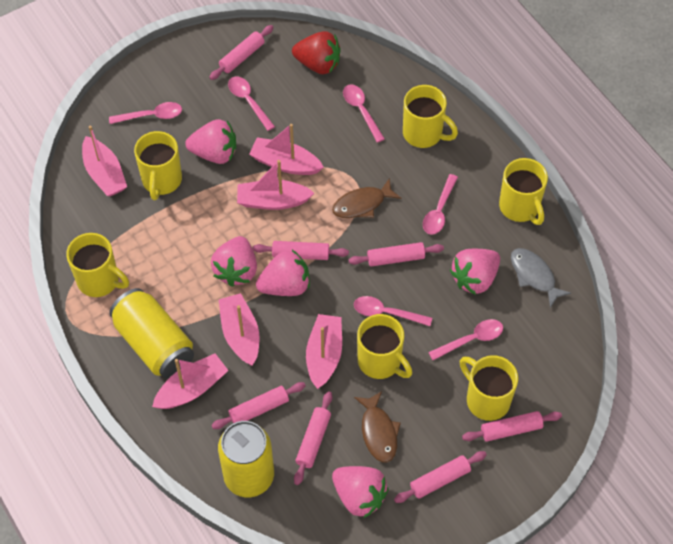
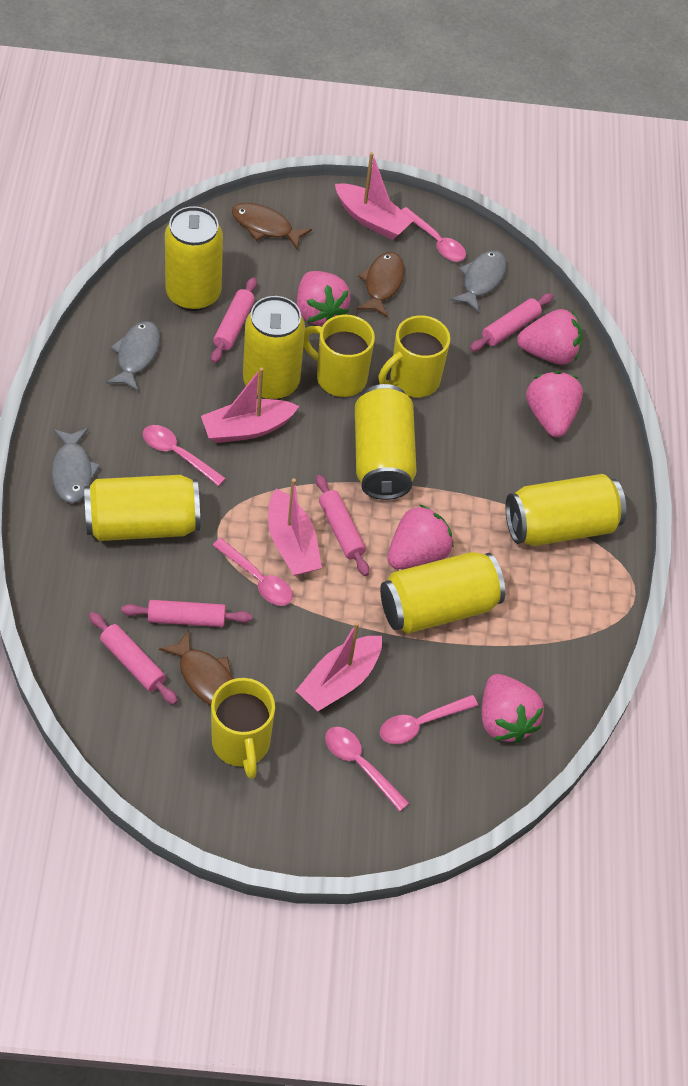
brown fish: [332,178,401,218] [354,391,401,463] = 2 -> [159,630,234,706] [232,203,312,251] [357,252,404,318] = 3
grey fish: [511,248,571,308] = 1 -> [51,428,101,503] [106,321,160,392] [450,250,507,313] = 3
pink boat: [82,125,127,196] [152,353,229,409] [219,293,259,366] [237,160,314,210] [249,124,324,175] [306,314,342,389] = 6 -> [201,367,299,443] [268,478,322,576] [296,622,382,711] [335,152,414,240] = 4
pink rolling pin: [209,25,273,80] [211,382,306,429] [253,241,349,260] [294,391,332,485] [348,242,444,266] [394,451,487,503] [462,411,562,441] = 7 -> [89,612,178,705] [121,600,252,627] [211,277,257,363] [316,475,369,576] [470,293,553,351] = 5
pink spoon: [109,102,182,124] [228,77,275,131] [343,84,385,143] [354,296,432,326] [423,174,458,235] [428,319,503,360] = 6 -> [143,425,226,486] [212,538,293,606] [325,727,409,812] [380,695,478,744] [401,207,466,261] = 5
red strawberry: [292,31,341,74] = 1 -> none = 0
yellow can: [109,288,194,378] [218,421,274,497] = 2 -> [84,475,200,541] [165,206,223,311] [243,296,305,400] [355,384,417,500] [380,552,505,634] [506,474,626,546] = 6
yellow mug: [66,233,129,297] [134,131,182,200] [357,314,412,379] [403,85,458,148] [460,355,518,421] [499,158,548,225] = 6 -> [211,678,275,779] [304,315,375,397] [379,315,450,397] = 3

